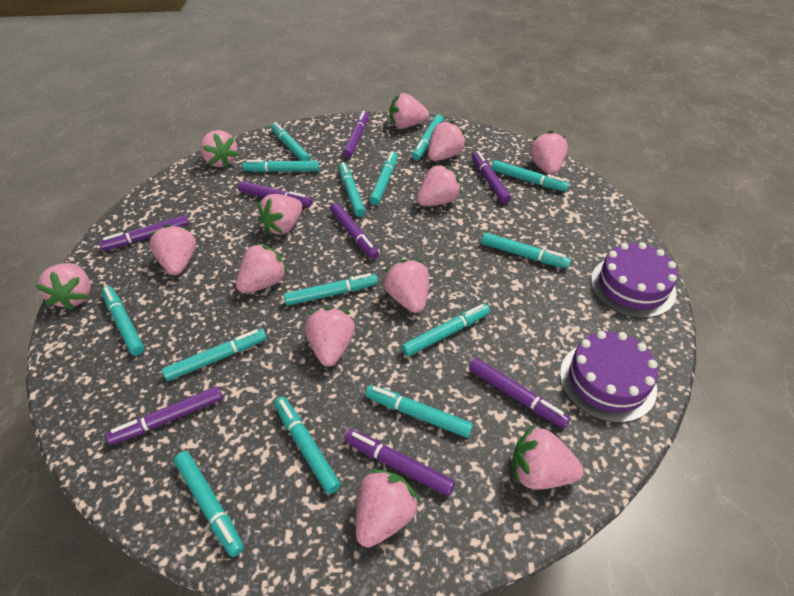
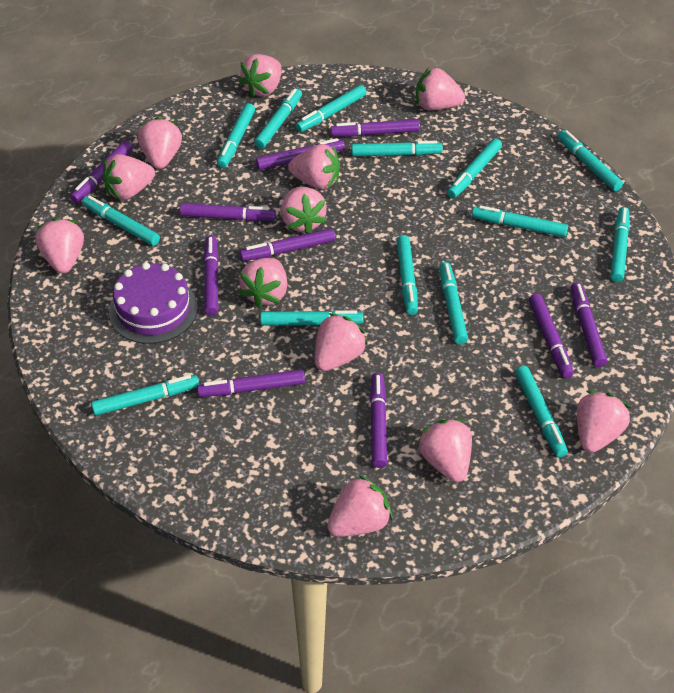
pink strawberry: [35,263,91,310] [150,224,196,275] [200,130,239,168] [236,243,288,293] [258,194,303,235] [305,307,355,367] [356,469,420,547] [384,259,429,313] [390,93,429,129] [417,164,462,206] [428,121,466,161] [512,425,584,490] [529,131,568,175] = 13 -> [36,218,84,274] [102,154,155,200] [138,117,182,169] [239,54,282,97] [239,258,287,308] [281,187,327,234] [288,144,340,189] [315,313,368,371] [327,475,392,537] [416,67,465,110] [418,419,472,482] [577,391,631,453] = 12
purple cake: [560,331,658,423] [591,242,678,318] = 2 -> [109,262,198,344] = 1
purple marker: [99,215,189,251] [106,386,223,445] [238,181,312,207] [330,203,379,259] [343,111,369,158] [344,430,455,496] [469,358,571,428] [472,151,511,204] = 8 -> [70,140,133,203] [180,203,276,221] [197,370,305,397] [203,236,219,316] [240,228,336,261] [256,138,345,170] [330,119,420,137] [370,373,387,468] [529,294,574,378] [570,282,607,367] = 10

